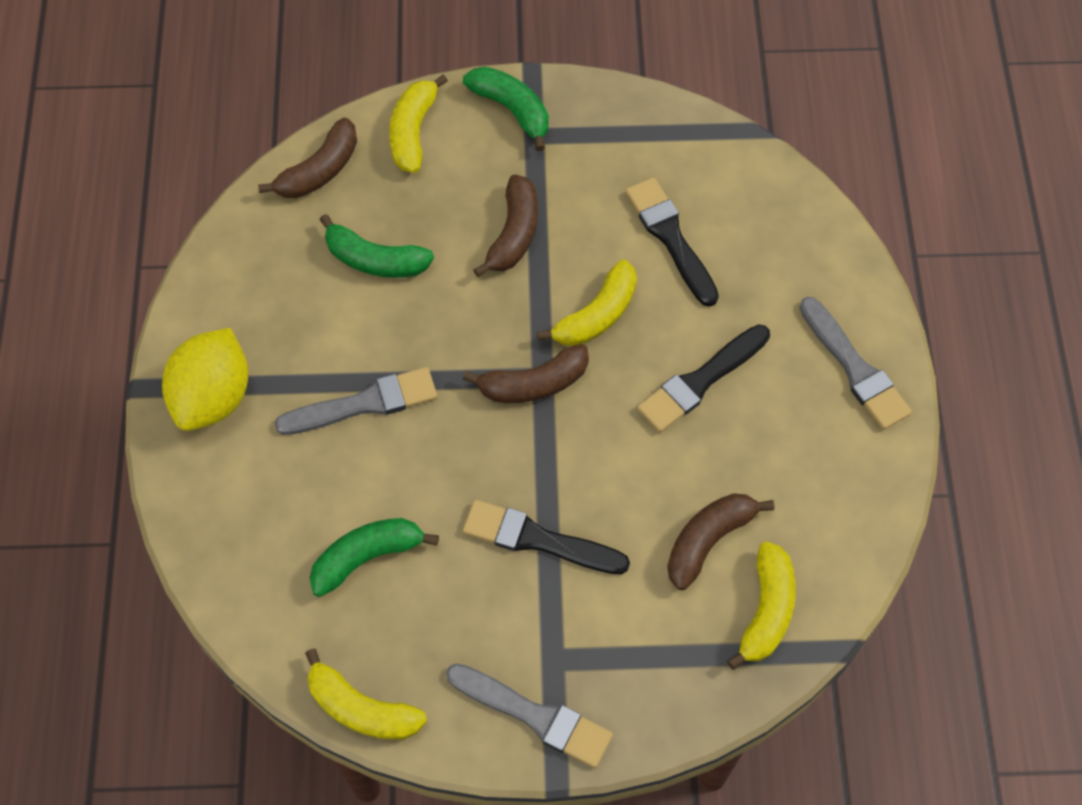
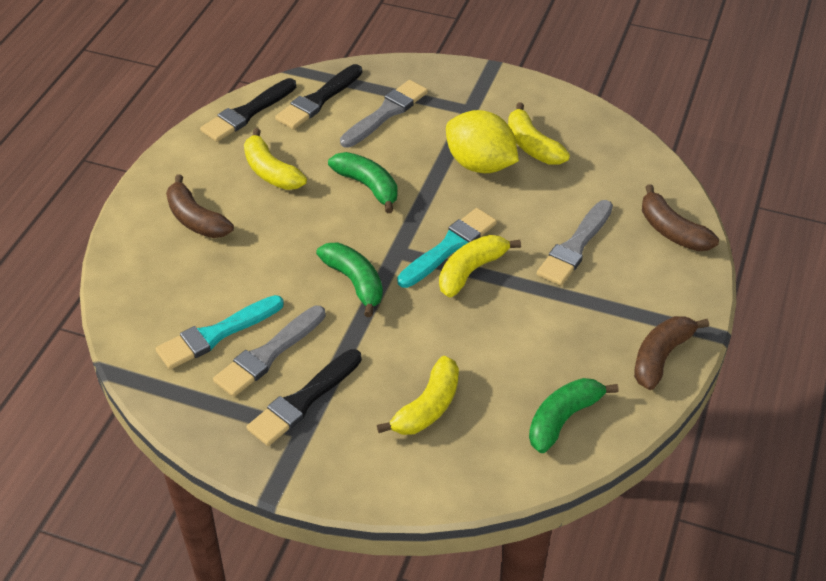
brown banana: [258,117,357,198] [463,344,589,403] [473,174,538,277] [667,493,774,590] = 4 -> [166,174,234,238] [634,316,709,390] [642,184,719,251] = 3
turquoise brush: none = 0 -> [156,295,284,369] [397,208,497,288] = 2

